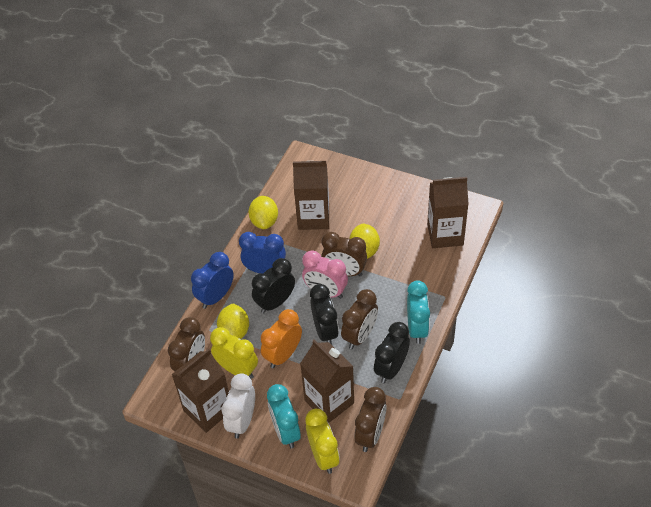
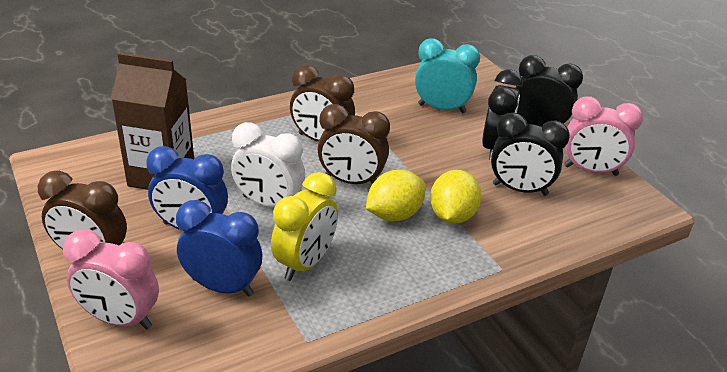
brown carton: [171,349,229,433] [293,161,329,230] [300,339,354,423] [427,177,469,248] = 4 -> [111,53,194,190] = 1
brown clock: [168,317,205,372] [321,232,367,276] [341,289,378,349] [354,387,387,452] = 4 -> [38,171,127,250] [290,65,355,142] [317,104,390,184] = 3
orange clock: [261,309,302,368] = 1 -> none = 0
pink clock: [302,250,348,299] = 1 -> [63,229,159,329] [564,96,643,176] = 2
turquoise clock: [267,384,301,448] [407,280,430,344] = 2 -> [415,38,480,113] = 1
yellow clock: [210,327,258,379] [305,409,340,474] = 2 -> [271,172,338,281] = 1
yellow lemon: [217,303,249,339] [248,196,278,229] [349,223,380,259] = 3 -> [366,170,426,221] [430,170,481,224] = 2

